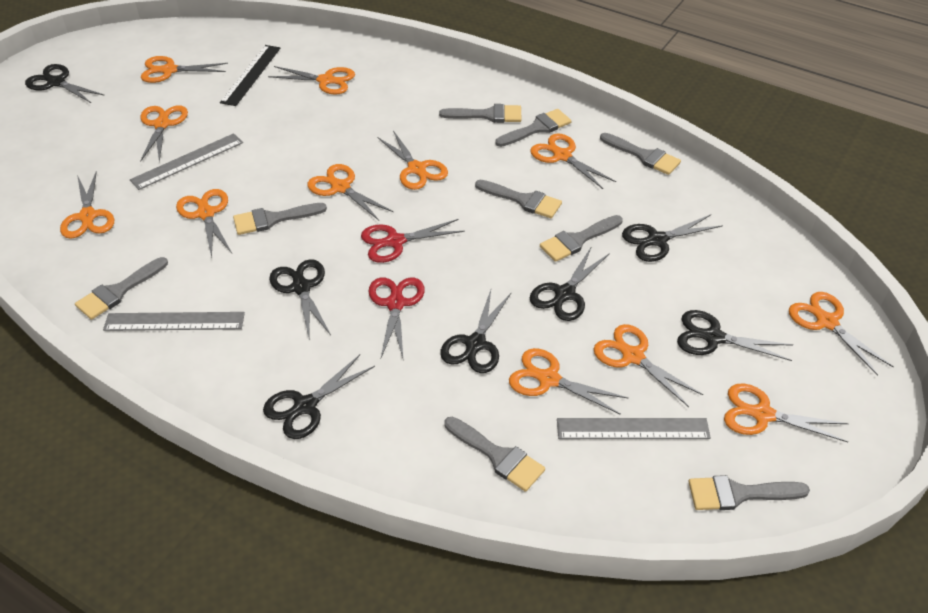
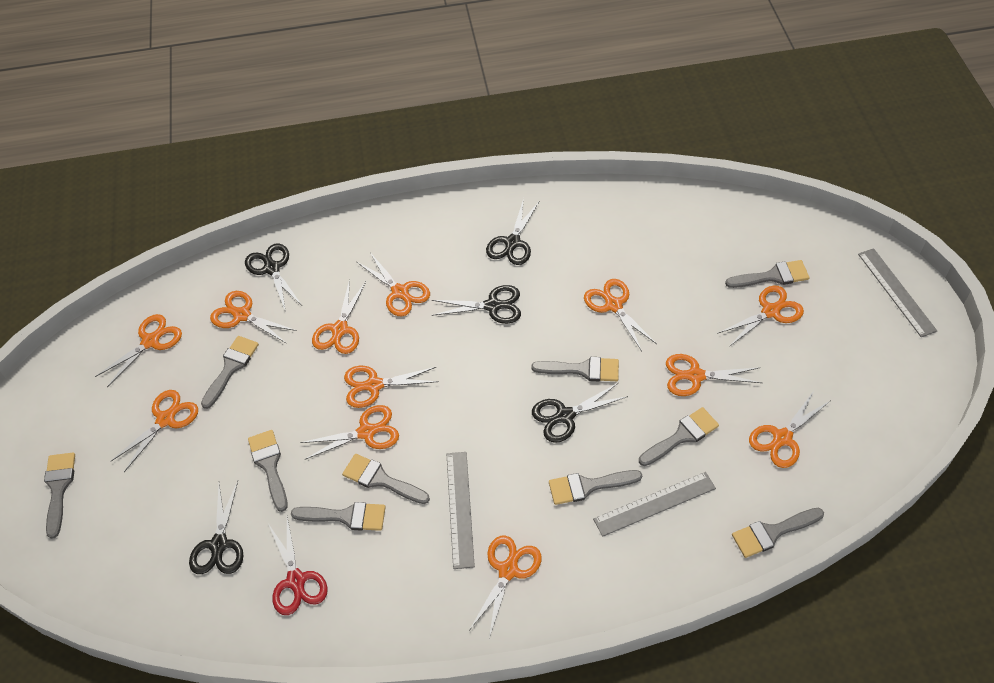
black ruler: [220,45,281,106] = 1 -> none = 0
black scissors: [25,64,105,103] [263,355,375,439] [269,259,331,337] [440,290,511,373] [530,246,610,321] [622,214,723,262] [677,310,793,361] = 7 -> [189,481,243,574] [245,243,302,312] [432,285,521,324] [486,198,539,265] [532,383,628,443] = 5
grey brush: [75,257,168,320] [233,203,327,235] [439,104,522,123] [444,417,545,492] [475,180,562,218] [495,109,571,147] [540,215,623,262] [600,133,681,175] [688,475,810,510] = 9 -> [44,453,75,539] [201,336,259,409] [248,430,288,512] [291,502,385,531] [342,454,430,504] [532,357,619,381] [549,470,642,505] [639,407,719,466] [725,260,809,288] [732,508,824,558] = 10
red scissors: [361,219,465,263] [368,278,425,358] = 2 -> [269,517,328,615] = 1

